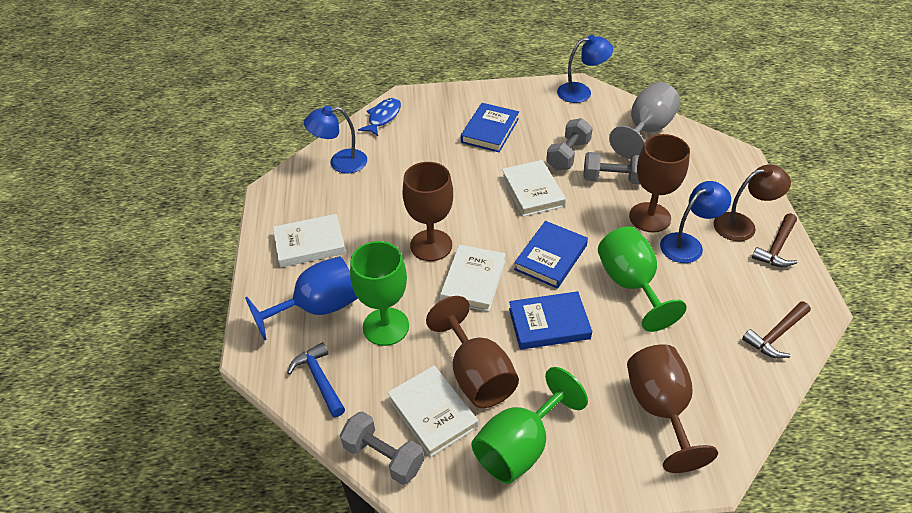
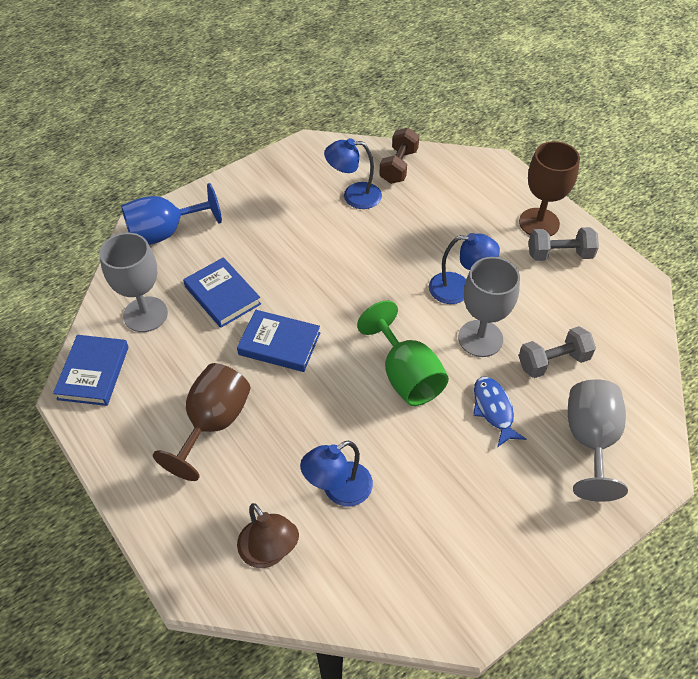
blue hammer: [287,342,345,417] = 1 -> none = 0
brown dumbbell: none = 0 -> [379,128,419,184] = 1
brown goblet: [402,162,453,261] [426,296,519,408] [627,344,718,473] [629,134,690,233] = 4 -> [153,363,250,481] [519,141,580,236] = 2
brown hammer: [742,301,811,358] [752,213,797,267] = 2 -> none = 0
green goblet: [350,241,409,346] [471,367,588,484] [598,226,687,332] = 3 -> [357,300,449,406] = 1
grey dumbbell: [340,411,424,485] [546,118,593,170] [583,152,640,184] = 3 -> [519,326,596,378] [529,227,599,261] = 2
grey goblet: [609,82,680,159] = 1 -> [99,233,168,332] [458,257,520,357] [568,379,628,502] = 3
white book: [273,214,346,267] [387,365,478,457] [440,245,506,312] [502,160,566,217] = 4 -> none = 0

